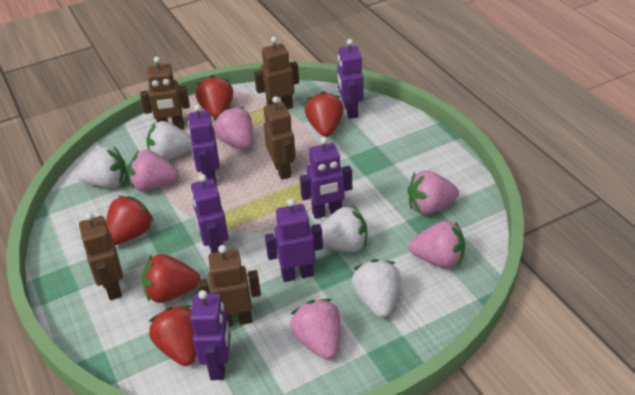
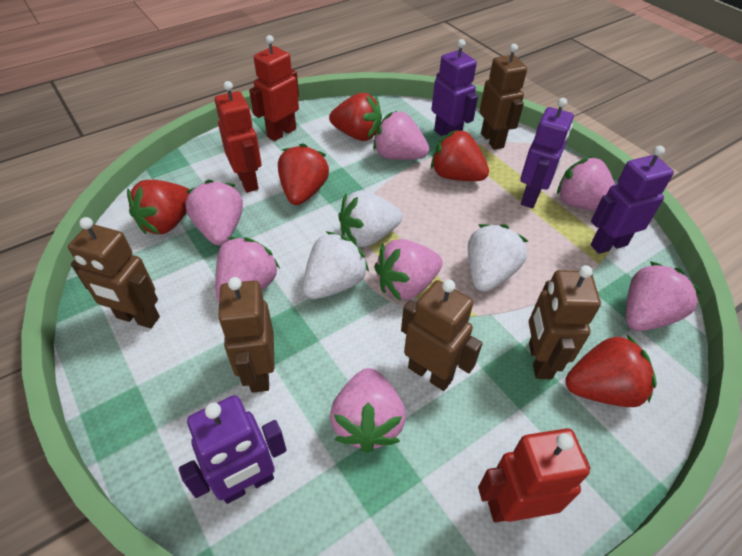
pink strawberry: [128,150,179,192] [214,107,253,150] [290,299,341,360] [408,170,459,215] [409,221,465,268] = 5 -> [185,180,243,245] [215,237,280,302] [330,368,406,453] [373,111,429,160] [374,239,443,301] [557,156,615,211] [626,261,702,331] = 7
purple robot: [188,104,220,186] [190,290,231,380] [191,174,229,253] [265,199,323,282] [300,137,352,219] [337,39,364,119] = 6 -> [179,395,287,504] [432,39,478,136] [520,98,574,208] [591,146,674,254] = 4
red robot: none = 0 -> [215,81,262,193] [249,35,299,141] [478,428,590,522] = 3
white strawberry: [77,147,127,188] [146,121,192,161] [321,205,367,252] [351,259,401,318] = 4 -> [303,231,369,299] [338,190,402,247] [468,224,528,292] = 3

